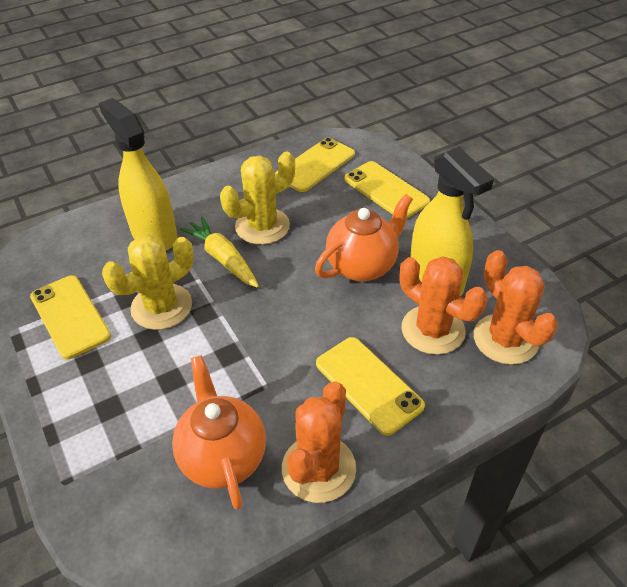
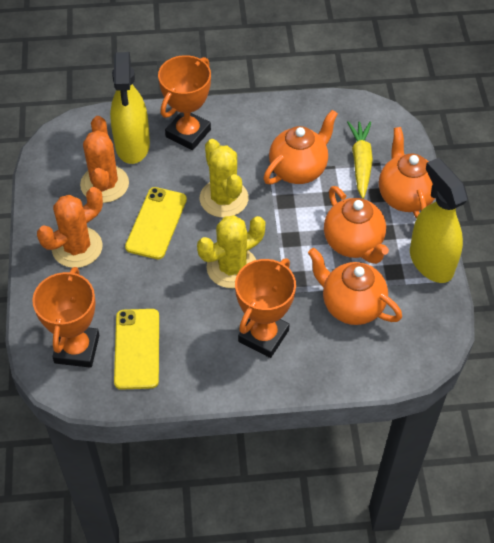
orange cactus: [282,381,356,503] [400,256,487,355] [474,250,558,365] = 3 -> [37,187,103,268] [80,116,129,203] = 2
orange teapot: [172,355,266,510] [315,194,413,282] = 2 -> [264,110,338,185] [308,248,402,325] [324,186,389,264] [379,127,435,219] = 4
orange trophy: none = 0 -> [32,267,100,368] [158,55,211,150] [235,259,296,358] = 3
yellow phone: [30,275,111,359] [275,138,355,192] [316,337,425,436] [344,161,430,218] = 4 -> [114,309,159,390] [125,187,187,259] = 2

